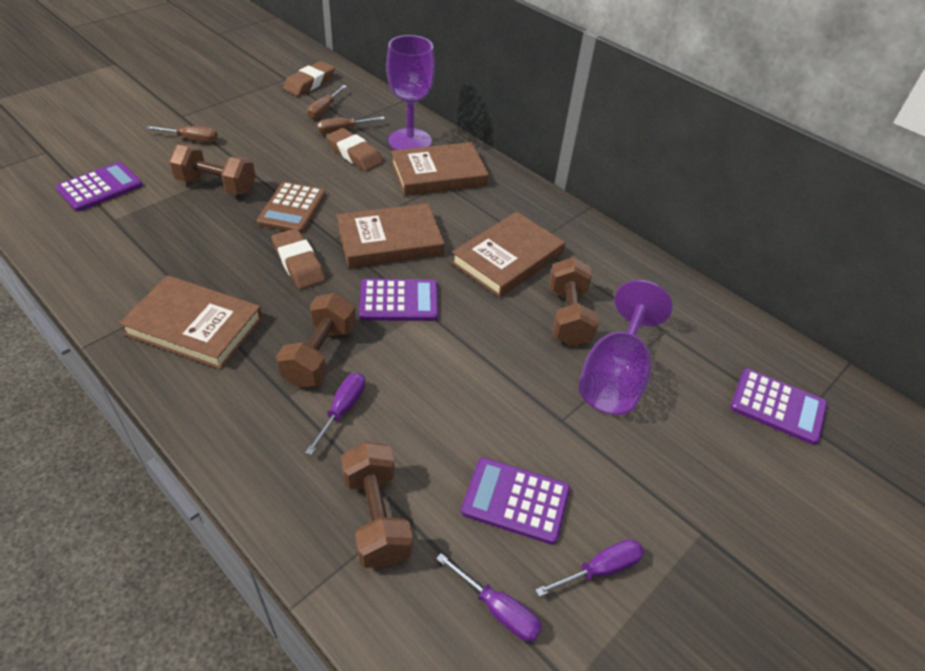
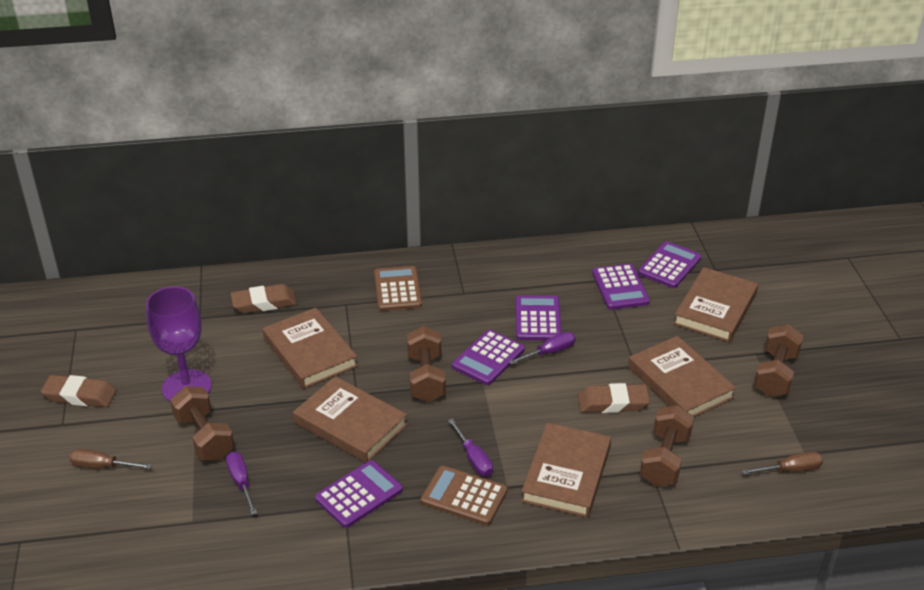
brown book: [119,275,263,369] [337,203,445,268] [391,142,489,196] [451,212,565,297] = 4 -> [262,308,358,389] [293,376,408,463] [521,423,611,518] [628,336,736,417] [673,267,758,342] = 5
brown calculator: [257,182,326,233] = 1 -> [374,266,422,311] [421,466,507,525] = 2
brown screwdriver: [146,126,218,142] [307,85,347,119] [317,117,385,134] = 3 -> [69,449,152,469] [742,451,823,475] = 2
purple calculator: [56,162,143,211] [359,279,438,321] [461,457,570,545] [730,368,827,445] = 4 -> [315,460,403,528] [452,330,525,385] [515,295,561,340] [592,264,650,310] [638,241,702,288] = 5
purple goblet: [386,35,435,150] [579,280,673,415] = 2 -> [146,286,212,402] = 1

